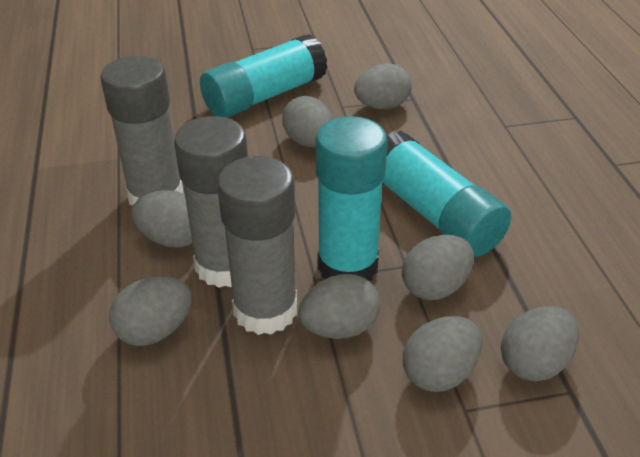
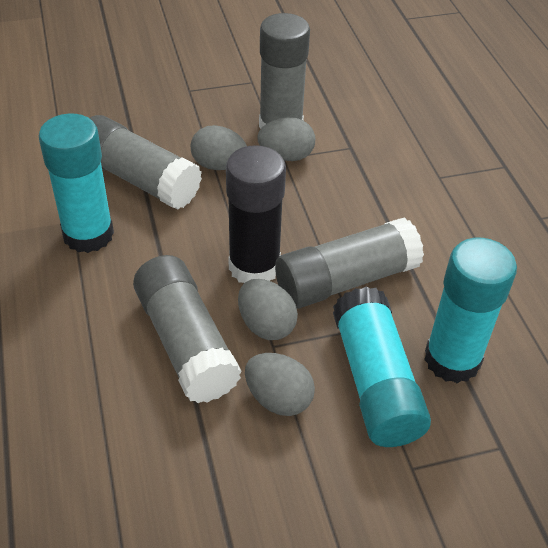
black glue stick: none = 0 -> [226,145,286,283] = 1
grey egg: [109,276,192,346] [132,190,192,247] [282,96,333,147] [298,274,380,339] [354,63,412,110] [402,235,474,300] [403,316,482,392] [501,306,579,382] = 8 -> [191,125,247,170] [238,279,298,340] [245,353,315,416] [257,117,315,161] = 4
grey glue stick: [100,56,183,206] [174,116,248,288] [217,156,297,335] = 3 -> [90,115,202,210] [133,255,241,403] [259,13,310,129] [275,217,424,309] = 4

